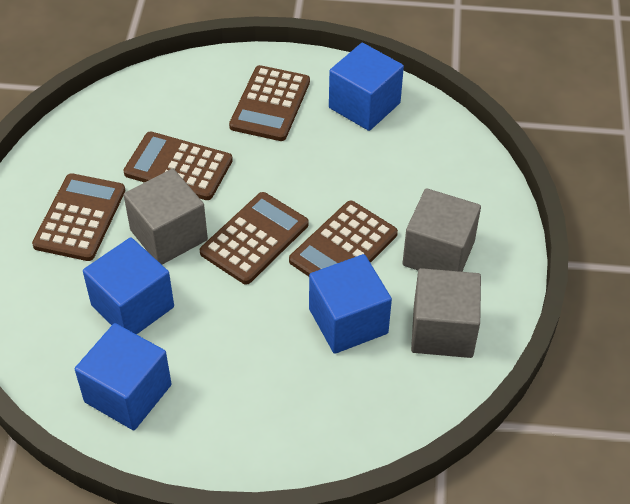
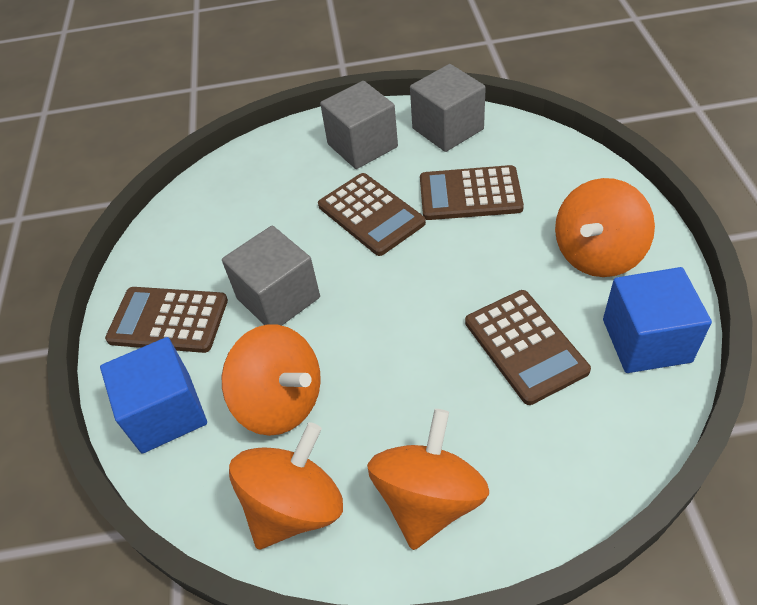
blue cube: [75,323,172,430] [83,237,174,334] [309,254,392,354] [329,43,404,131] = 4 -> [100,337,207,454] [603,267,712,373] = 2
brown calculator: [32,173,125,261] [124,132,233,200] [200,192,309,285] [229,65,310,141] [289,201,398,276] = 5 -> [105,287,228,353] [318,173,426,256] [420,165,524,220] [465,290,591,405] = 4
orange spinning top: none = 0 -> [222,325,321,436] [229,422,343,549] [367,409,489,550] [555,178,655,277] = 4

